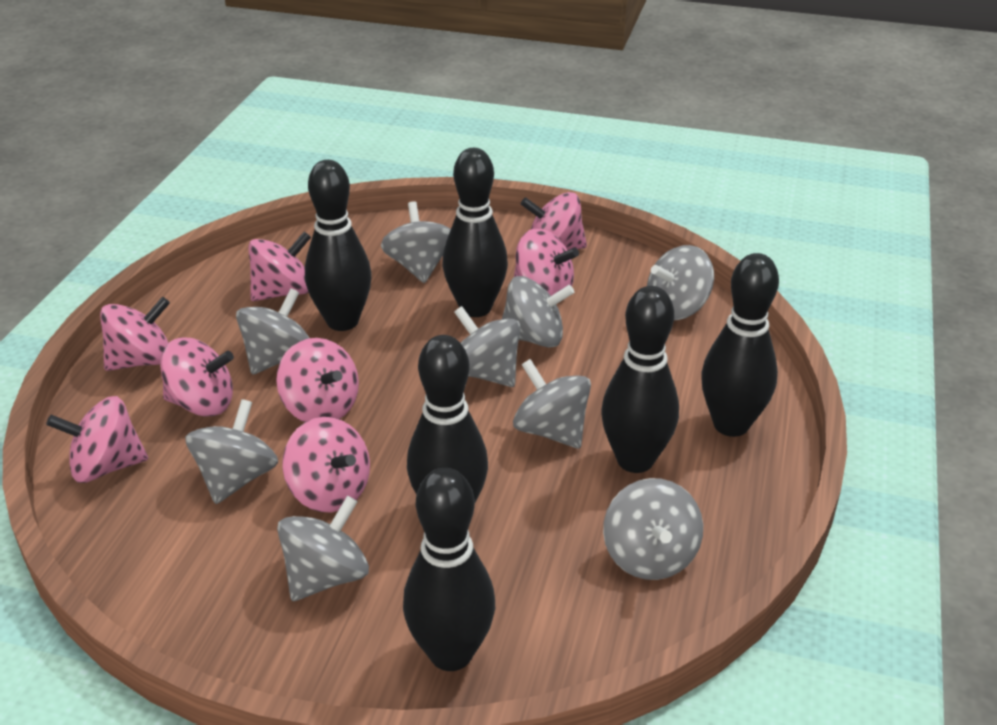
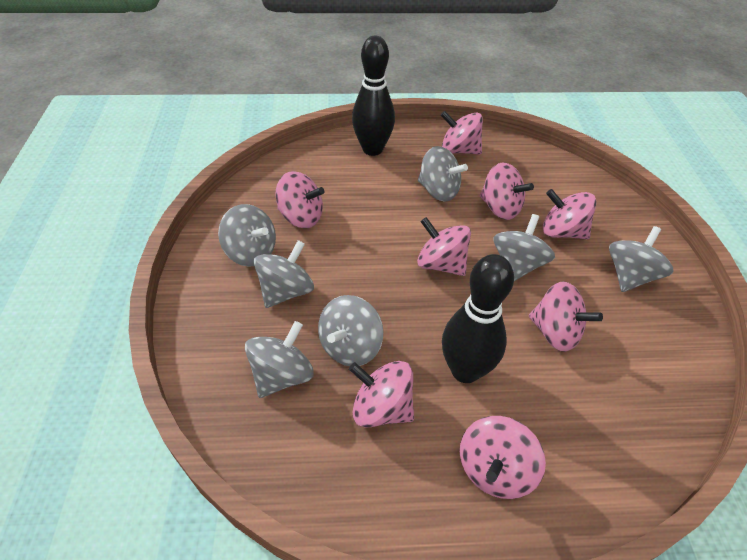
black bowling pin: [305,160,372,331] [403,468,495,671] [407,335,488,502] [442,148,508,317] [601,286,679,473] [701,253,779,437] = 6 -> [352,36,395,156] [442,254,514,383] = 2
grey spinning top: [185,399,278,504] [236,288,309,375] [277,496,369,601] [381,201,451,283] [454,306,521,387] [502,276,574,347] [513,359,591,449] [603,478,703,580] [647,245,714,320] = 9 -> [218,204,276,267] [245,321,314,398] [254,240,314,308] [318,295,383,366] [418,146,468,201] [494,214,555,281] [609,226,673,292] = 7

